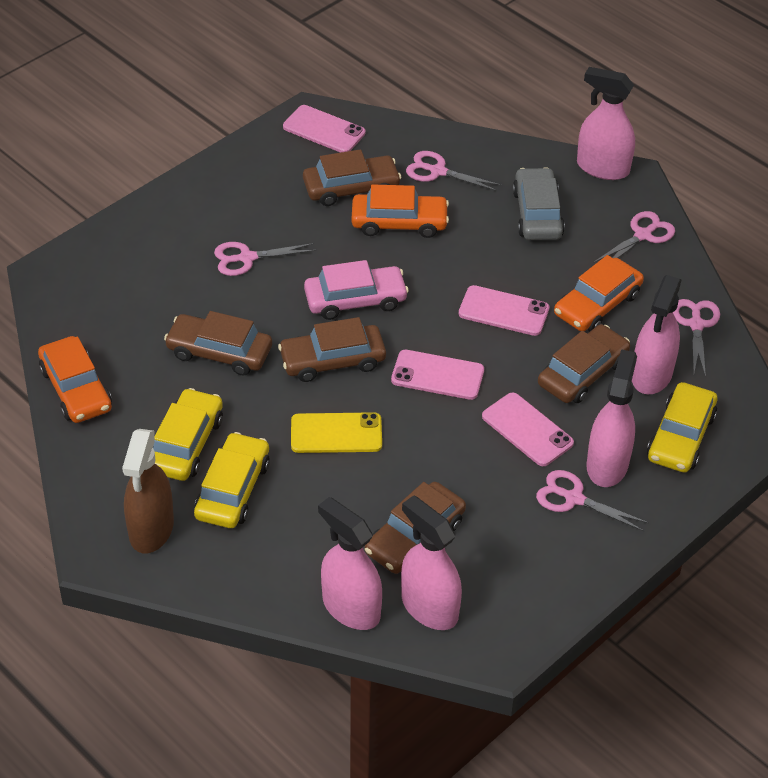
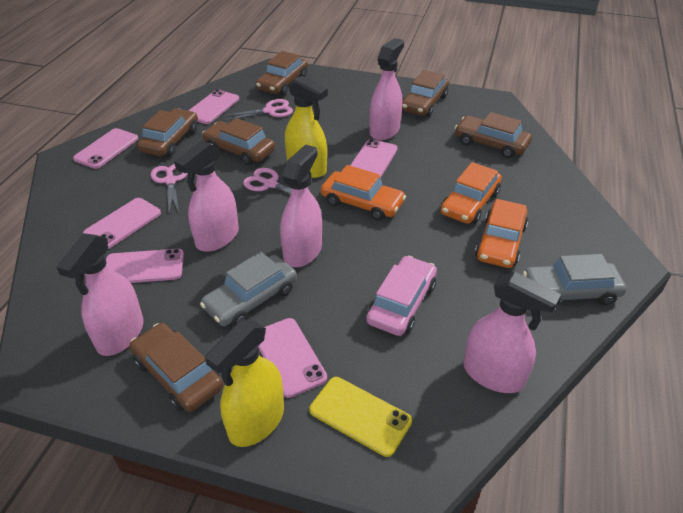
brown car: [164,311,272,376] [278,317,386,382] [303,149,401,206] [365,482,466,574] [538,324,630,403] = 5 -> [129,323,223,412] [137,108,198,156] [202,118,275,165] [256,51,308,95] [402,70,449,117] [455,112,532,158] = 6
brown spray bottle: [122,429,174,553] = 1 -> none = 0
grey car: [513,167,565,240] = 1 -> [200,252,297,326] [523,254,627,306] = 2
pink phone: [283,105,366,153] [391,350,484,400] [459,285,549,336] [482,392,574,466] = 4 -> [73,128,138,169] [83,198,161,249] [106,249,184,283] [188,89,239,124] [258,318,327,398] [350,139,398,178] = 6
pink scissors: [214,242,316,276] [406,151,502,191] [536,470,649,531] [593,211,675,263] [673,299,720,378] = 5 -> [150,164,188,213] [222,99,293,121] [243,168,320,200] = 3
yellow car: [153,388,223,481] [194,432,270,528] [647,382,717,473] = 3 -> none = 0
yellow spray bottle: none = 0 -> [205,320,284,447] [285,76,328,178] = 2

